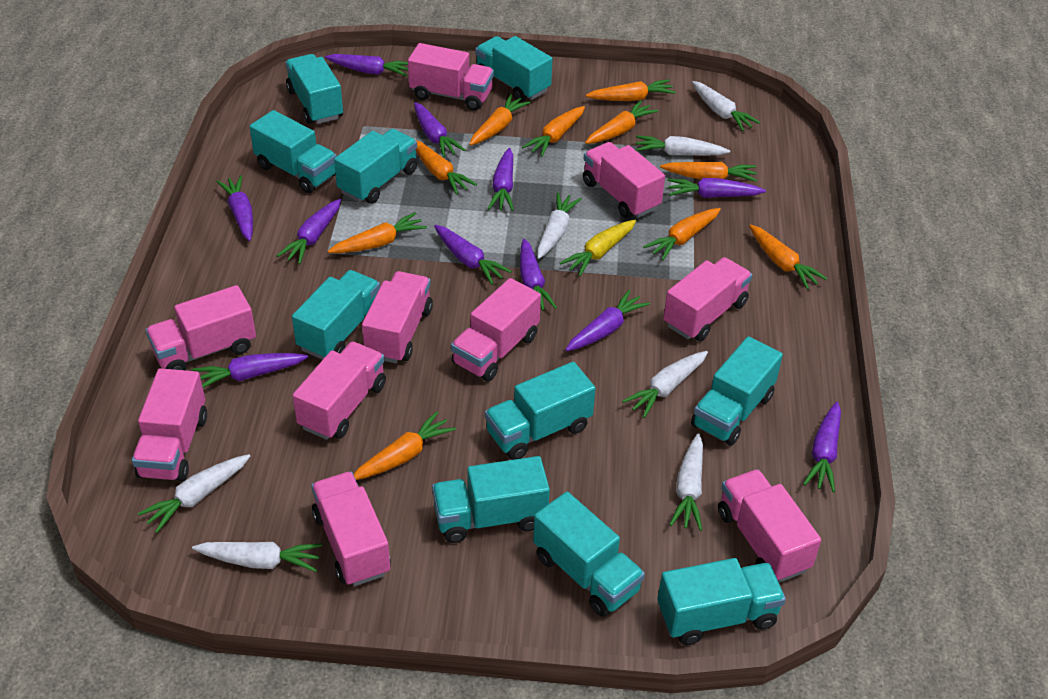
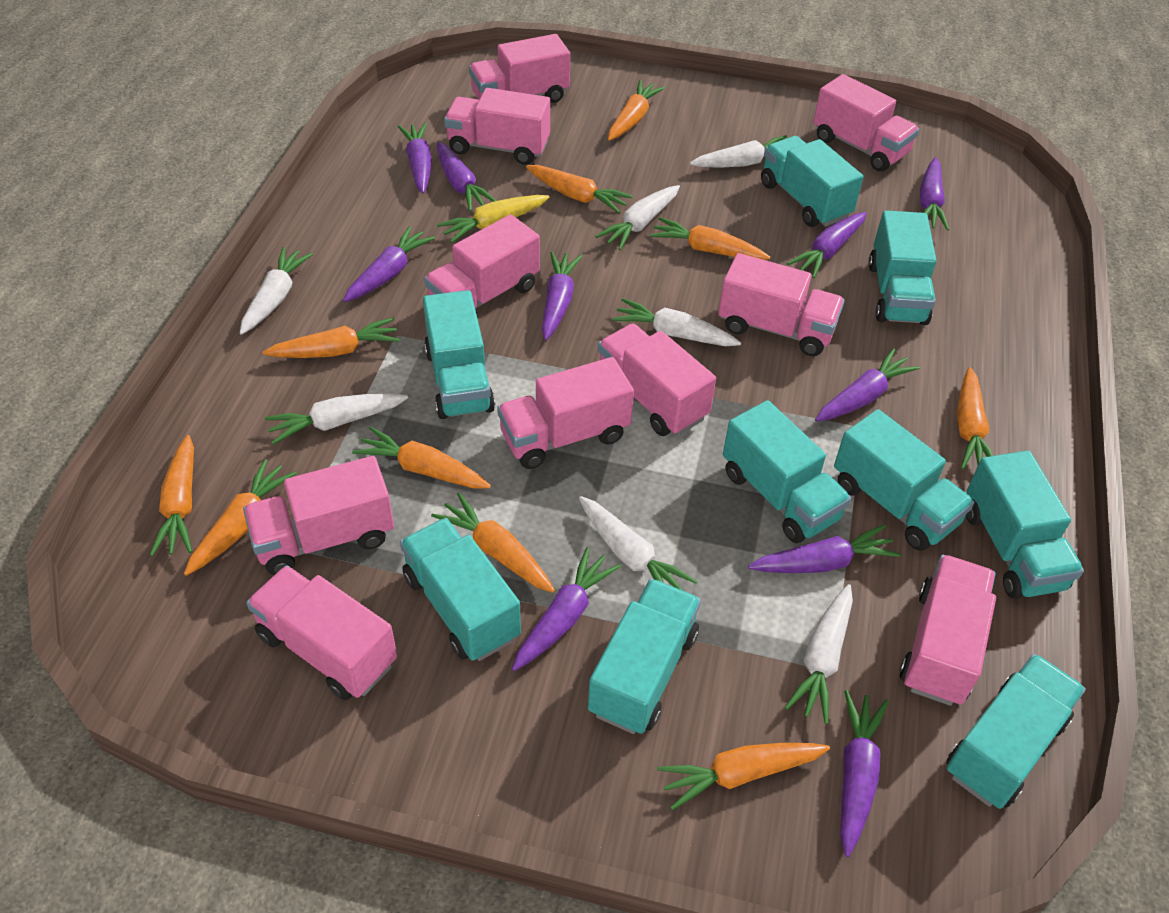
purple carrot: [192,353,308,388] [216,175,253,241] [276,199,341,264] [325,54,408,77] [414,102,465,158] [434,225,512,285] [488,148,514,211] [520,238,557,311] [565,290,650,351] [668,178,766,198] [803,401,841,493] = 11 -> [343,226,435,302] [398,123,432,194] [437,142,496,211] [512,547,621,671] [542,251,582,340] [748,524,900,573] [787,212,867,278] [815,348,920,422] [840,690,889,857] [920,157,949,231] = 10
turquoise truck: [249,110,337,193] [285,54,343,124] [292,270,380,360] [334,129,418,204] [432,456,550,543] [475,36,552,102] [485,362,596,460] [533,492,645,617] [658,558,786,645] [691,336,783,446] = 10 -> [400,518,521,661] [423,290,495,419] [588,579,701,734] [723,400,851,543] [761,136,863,227] [834,409,974,551] [868,210,937,325] [946,654,1086,809] [966,450,1084,599] = 9

